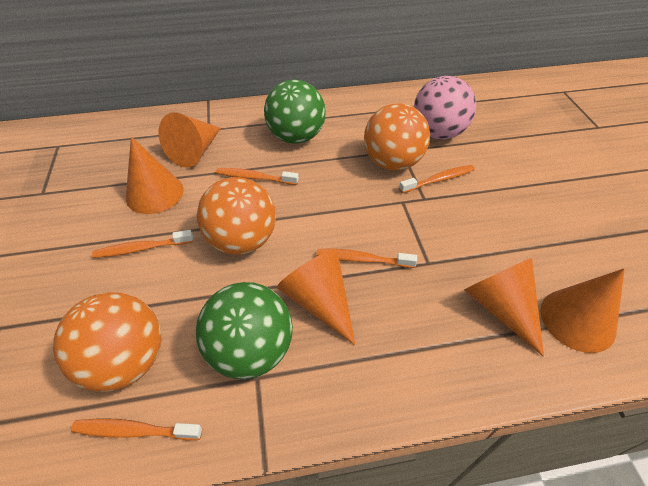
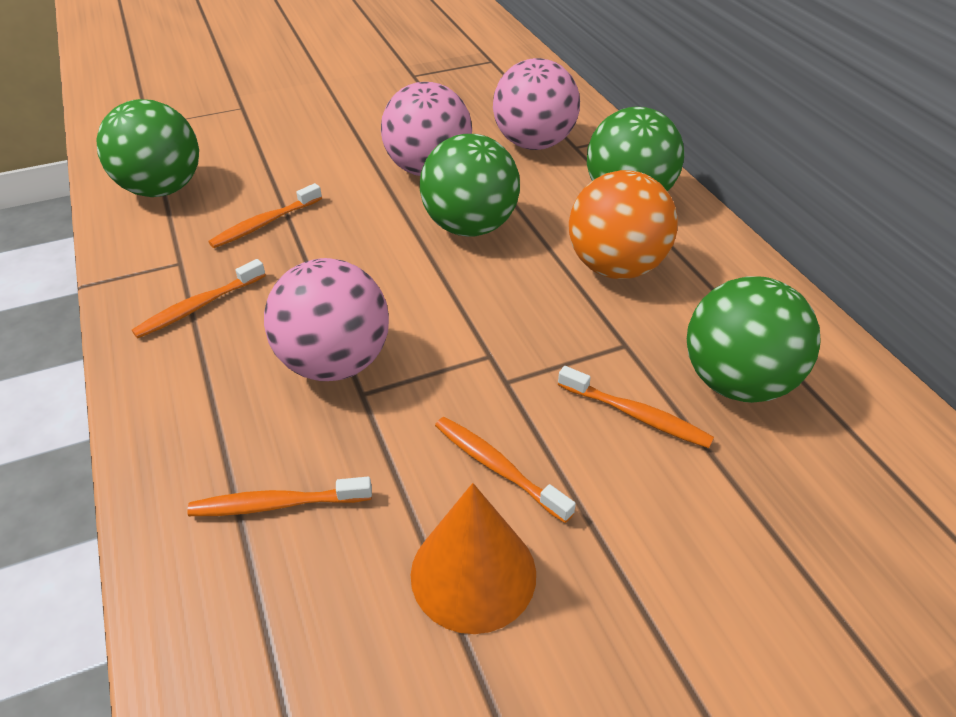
green ball: [196,282,293,379] [264,79,326,144] = 2 -> [96,99,199,197] [420,134,520,237] [587,107,684,191] [687,276,821,403] = 4
orange ball: [53,292,162,392] [197,177,276,255] [364,103,430,170] = 3 -> [569,170,678,279] = 1
orange cone: [126,137,184,214] [159,113,221,168] [277,249,355,345] [464,258,544,357] [540,269,625,353] = 5 -> [411,483,536,634] = 1
pink ball: [414,76,476,140] = 1 -> [264,258,389,381] [381,82,472,176] [493,58,580,150] = 3

